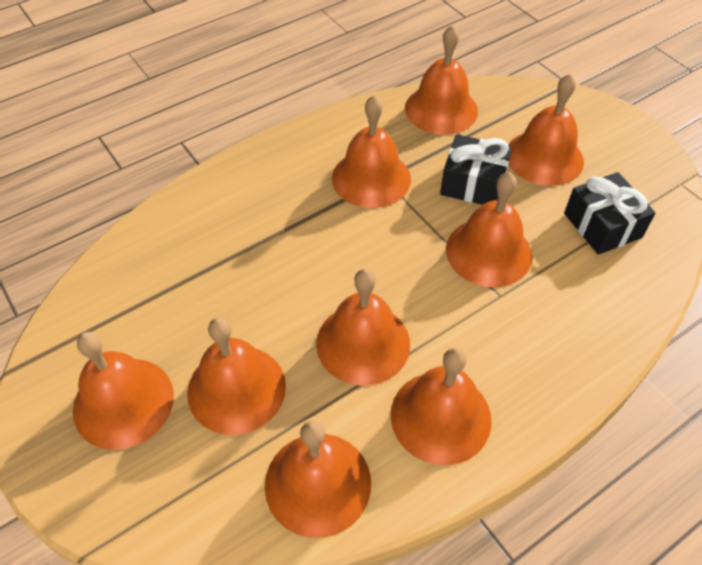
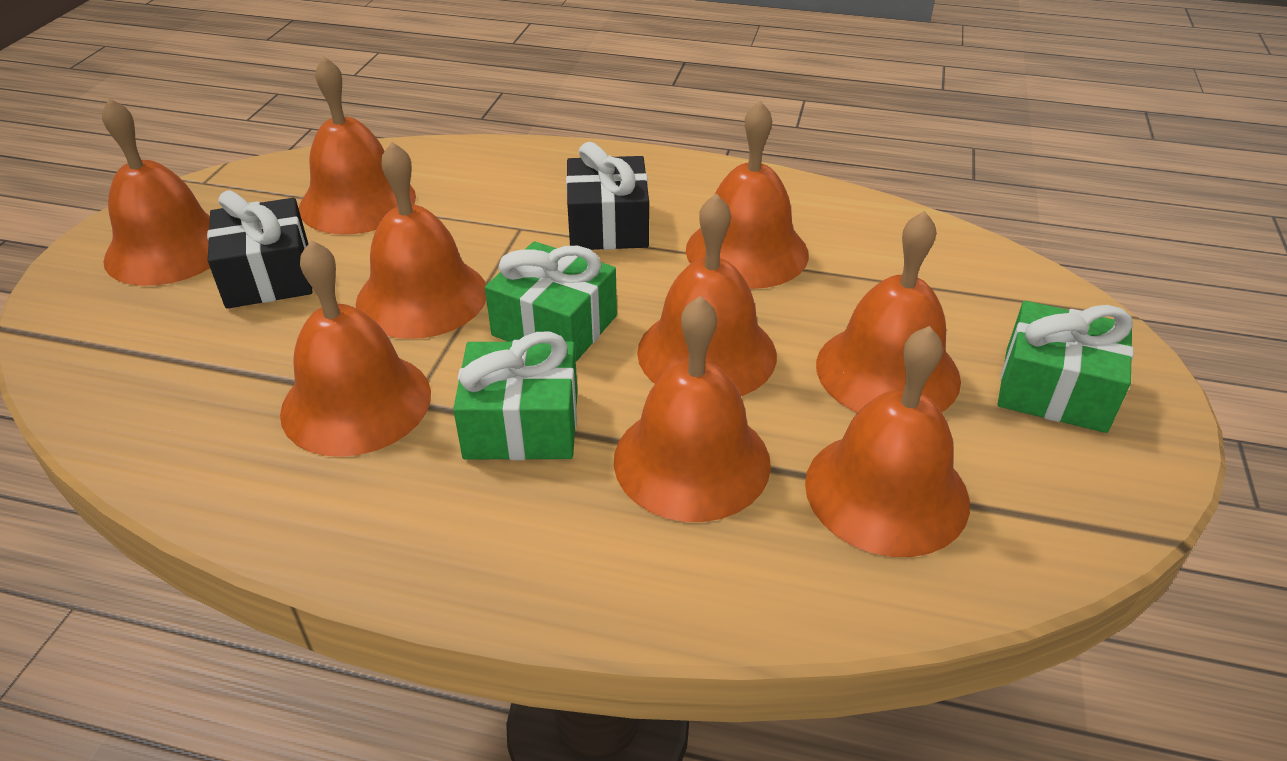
green gift: none = 0 -> [453,331,578,460] [485,241,617,362] [998,301,1134,433] = 3

